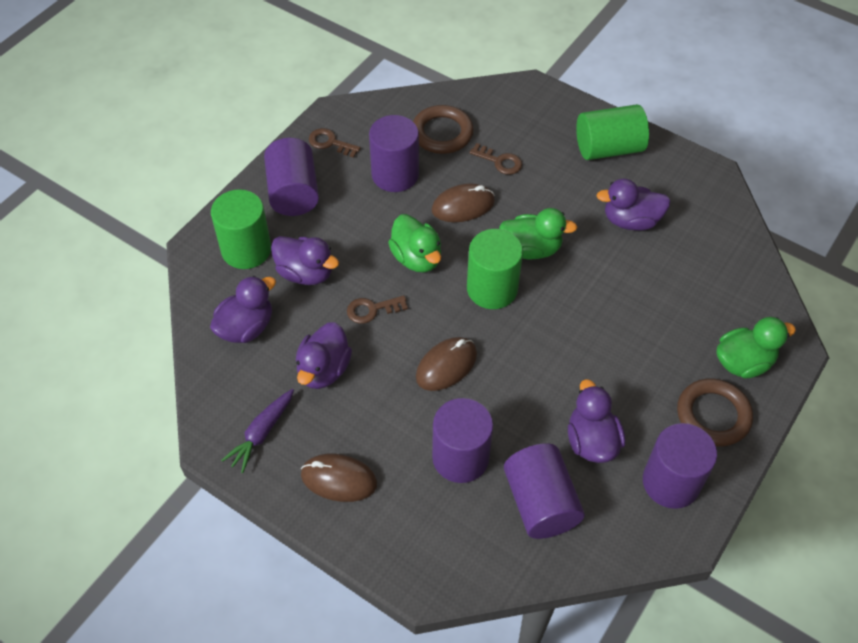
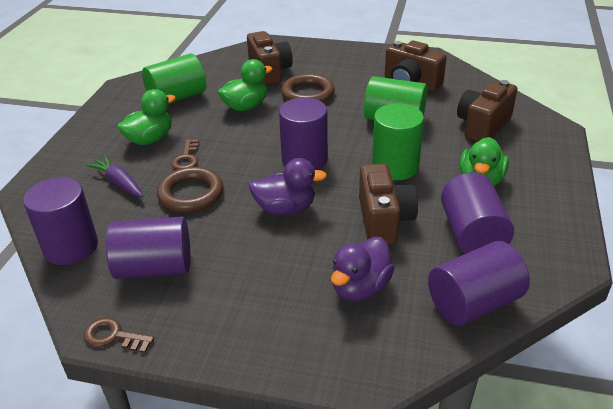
brown camera: none = 0 -> [247,31,293,85] [359,163,418,245] [385,40,447,92] [457,80,517,142] = 4
brown key: [309,128,361,158] [347,295,408,324] [469,143,522,175] = 3 -> [84,317,154,353] [171,139,199,170] = 2
brown mouse: [301,454,377,502] [416,337,477,391] [432,183,495,222] = 3 -> none = 0
purple duck: [210,276,276,343] [271,236,339,285] [296,322,352,389] [568,379,625,463] [597,179,670,231] = 5 -> [249,158,327,215] [331,237,394,301] = 2

